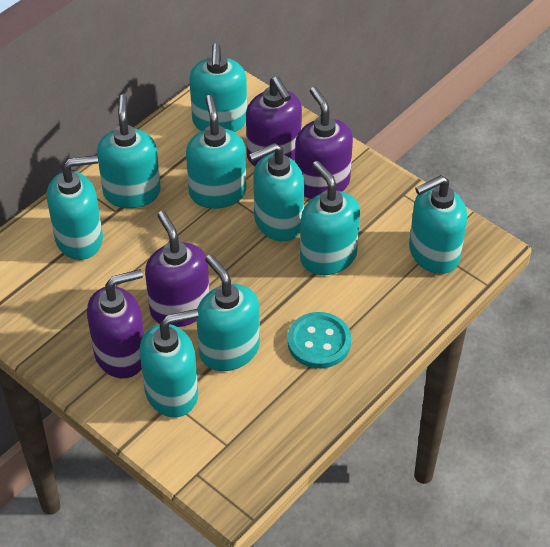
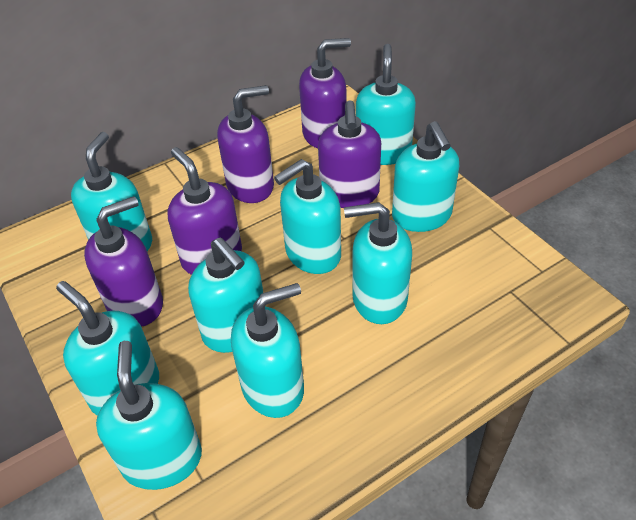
purple soap dispenser: [87,269,144,378] [145,211,210,327] [246,76,302,166] [295,87,353,199] = 4 -> [84,196,163,327] [167,147,242,275] [217,85,274,203] [299,38,351,148] [318,100,381,208] = 5
turquoise button: [287,312,351,368] = 1 -> none = 0

